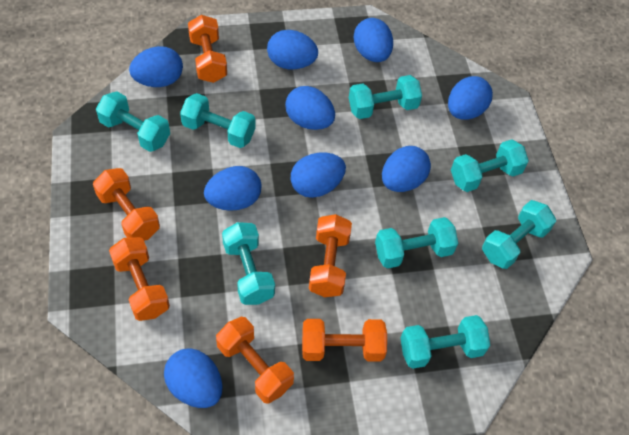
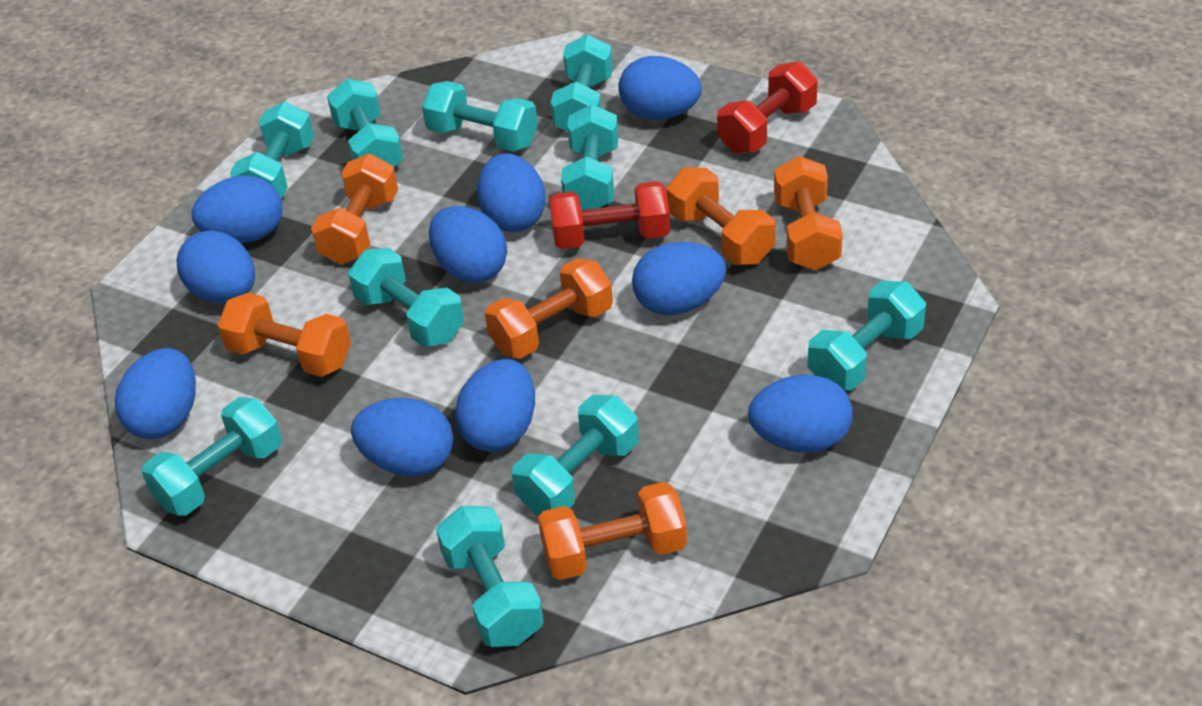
blue egg: [129,46,183,87] [164,348,222,408] [204,166,262,211] [267,30,318,70] [285,86,335,130] [291,153,346,198] [354,18,393,62] [382,146,431,192] [448,76,493,120] = 9 -> [115,348,196,439] [177,230,255,303] [192,176,283,243] [351,398,453,476] [429,206,507,283] [455,359,535,452] [477,153,546,232] [618,56,702,120] [632,242,726,315] [748,375,853,453] = 10
red dumbbell: none = 0 -> [549,181,670,249] [717,61,818,154] = 2
turquoise dumbbell: [96,91,170,152] [180,93,256,148] [222,222,275,305] [349,75,422,119] [375,217,458,269] [400,315,490,369] [451,139,529,192] [482,200,556,269] = 8 -> [141,397,282,516] [230,102,314,199] [327,79,403,167] [348,248,464,347] [422,81,538,152] [436,506,544,647] [512,395,639,515] [551,34,613,132] [561,104,618,210] [808,281,926,390] = 10

